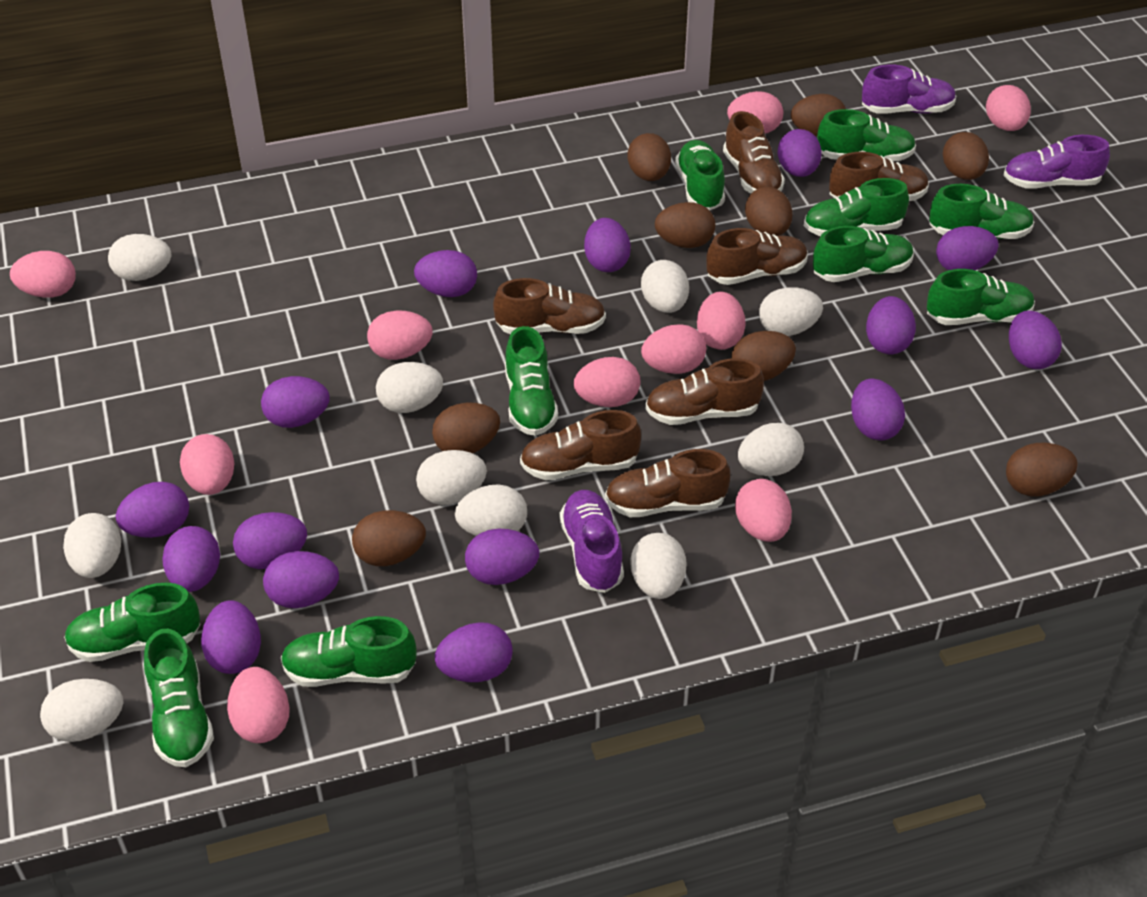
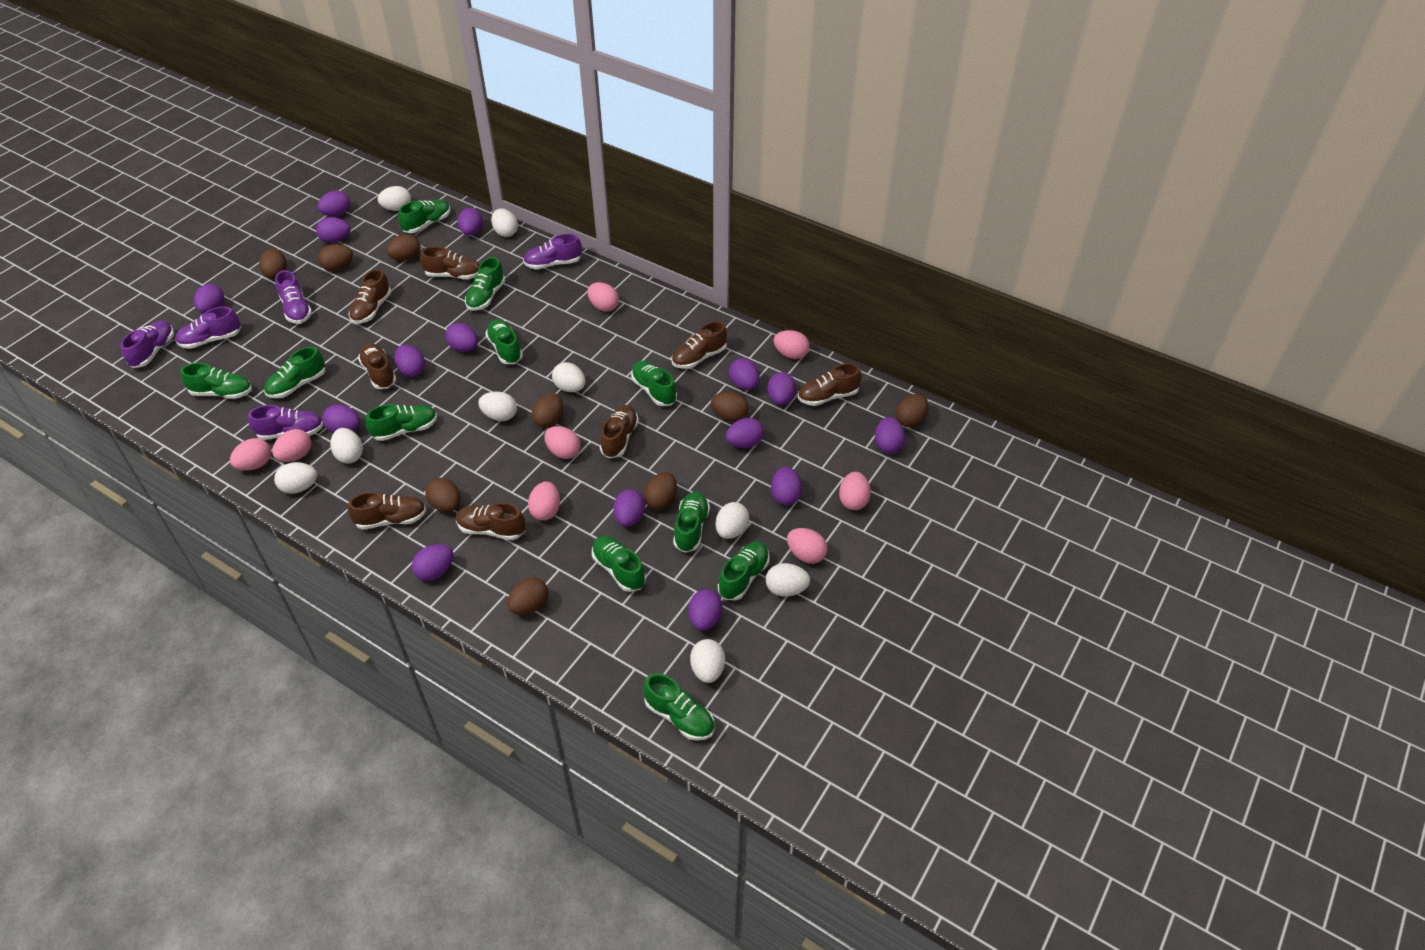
brown shoe: [493,278,606,334] [520,410,641,480] [605,449,731,517] [645,358,764,425] [706,228,808,285] [723,111,785,193] [829,152,929,201] = 7 -> [348,492,426,530] [349,269,391,324] [358,343,396,389] [420,246,479,279] [456,503,526,540] [600,405,639,459] [671,321,727,369] [798,363,862,406] = 8
green shoe: [64,583,200,662] [144,629,214,767] [281,616,417,687] [505,326,558,436] [675,140,725,211] [804,178,909,236] [813,226,914,282] [817,109,916,161] [927,269,1035,325] [929,184,1034,239] = 10 -> [180,363,252,399] [264,347,325,398] [366,404,437,441] [398,200,450,233] [465,257,506,311] [485,319,523,364] [592,536,646,592] [631,361,677,406] [643,673,714,741] [673,492,710,553] [718,542,770,600] = 11
pink egg: [10,251,76,298] [180,434,234,495] [227,667,290,743] [367,311,433,360] [574,357,640,407] [641,324,706,374] [697,291,746,350] [727,91,783,134] [735,479,792,542] [986,85,1031,131] = 10 -> [230,438,271,471] [272,429,312,462] [528,481,560,521] [544,426,581,459] [588,282,619,312] [773,330,810,359] [787,528,828,564] [839,472,871,510] = 8
purple shoe: [560,490,624,593] [862,65,956,114] [1003,135,1110,189] = 3 -> [121,321,174,368] [175,306,241,349] [248,405,323,440] [275,270,312,324] [523,234,582,269] = 5
white egg: [40,679,123,742] [63,513,121,578] [108,234,171,281] [376,362,443,413] [416,450,487,505] [455,484,527,536] [630,533,687,599] [641,260,689,313] [738,423,804,476] [759,287,823,336] = 10 -> [274,462,317,494] [330,428,363,464] [378,186,411,211] [478,392,517,421] [491,208,518,237] [552,362,585,392] [690,639,725,683] [715,502,749,539] [766,563,810,597] = 9

